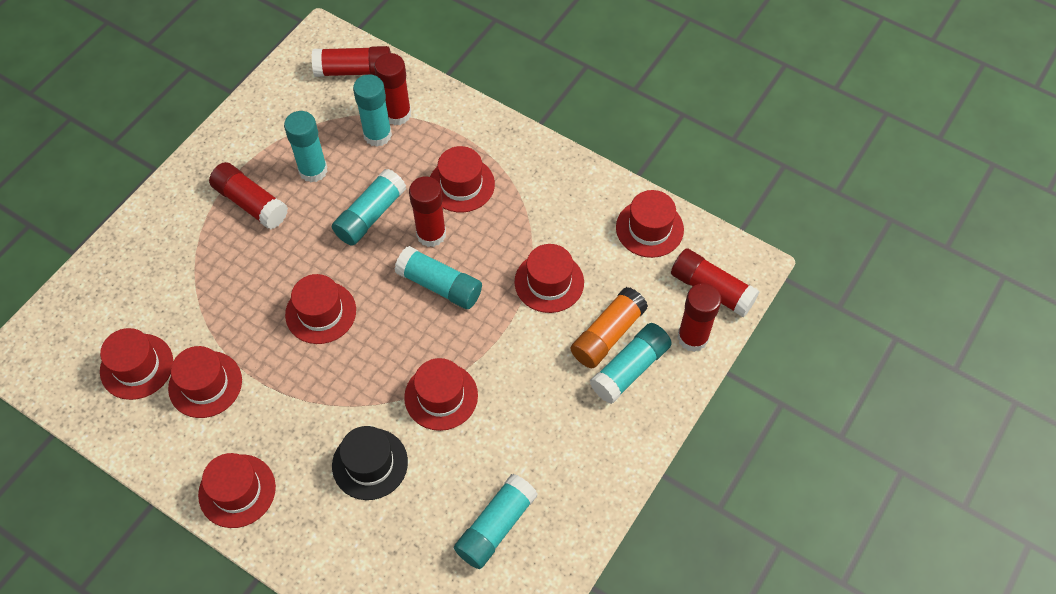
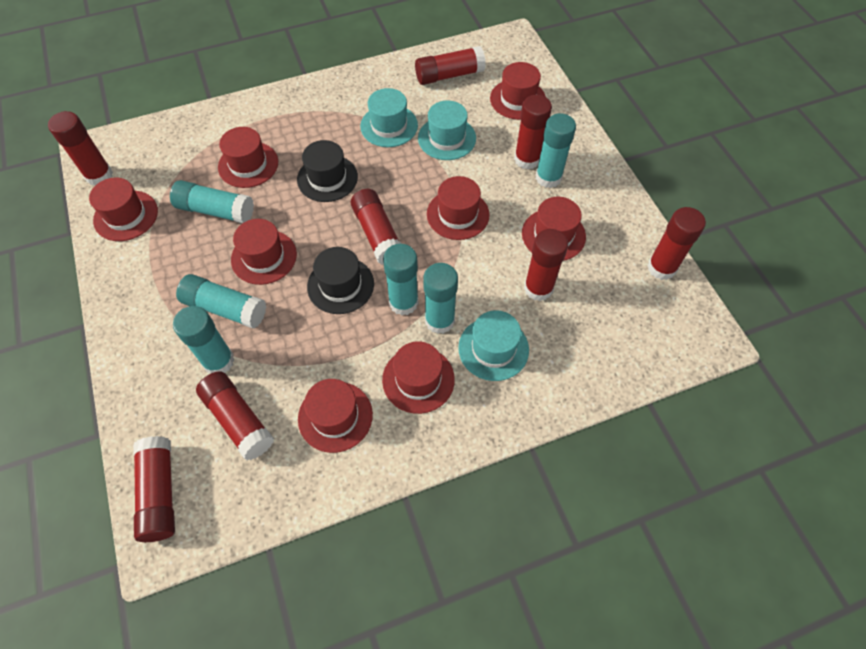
black hat: [332,426,408,500] = 1 -> [297,140,358,202] [307,247,374,314] = 2
orange glue stick: [571,287,648,368] = 1 -> none = 0
red glue stick: [209,162,288,230] [312,46,391,77] [374,53,411,126] [409,176,446,247] [671,248,760,317] [677,283,721,352] = 6 -> [48,111,113,185] [133,436,175,542] [196,371,274,461] [351,189,401,265] [415,46,486,85] [514,95,552,170] [524,229,568,301] [647,207,706,280] = 8
turquoise hat: none = 0 -> [360,88,418,147] [418,100,476,160] [458,310,529,381] = 3

